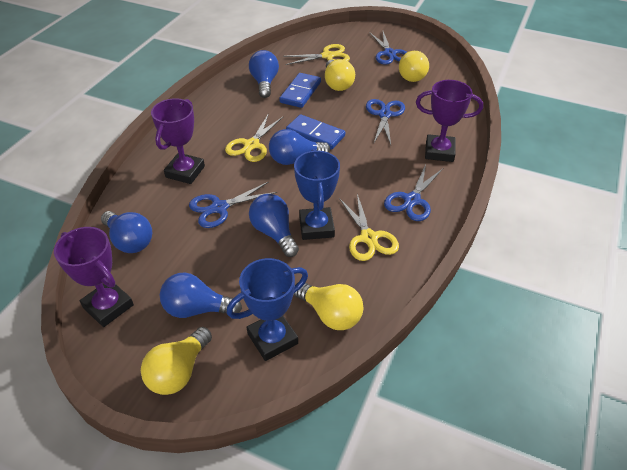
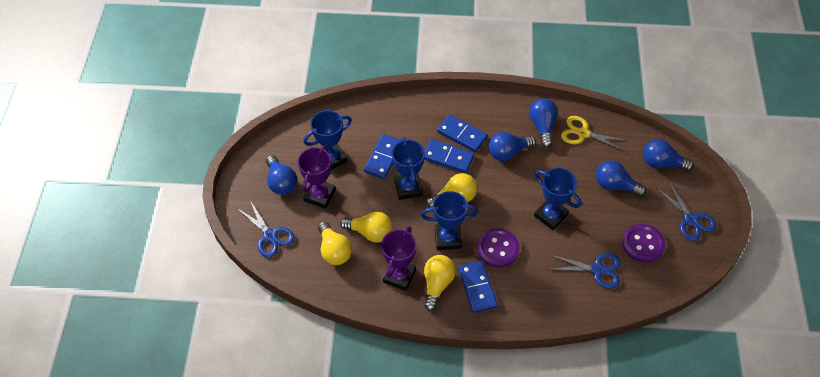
blue domino: [279,73,321,108] [286,114,345,149] = 2 -> [364,134,401,179] [424,139,474,173] [437,114,488,152] [459,261,498,313] = 4
blue scissors: [189,182,277,228] [366,99,405,145] [369,31,407,65] [384,164,443,221] = 4 -> [237,200,294,257] [548,253,621,289] [657,182,716,241] = 3
blue trophy: [227,258,308,361] [294,149,340,240] = 2 -> [303,110,352,170] [392,137,425,200] [421,191,479,250] [534,168,581,230] = 4
purple button: none = 0 -> [477,228,520,268] [622,224,665,263] = 2
purple trophy: [54,227,134,327] [151,98,205,184] [416,80,483,162] = 3 -> [298,145,336,209] [381,226,417,291] = 2
yellow scissors: [225,113,283,162] [283,44,350,65] [339,194,399,261] = 3 -> [561,116,629,151] = 1

